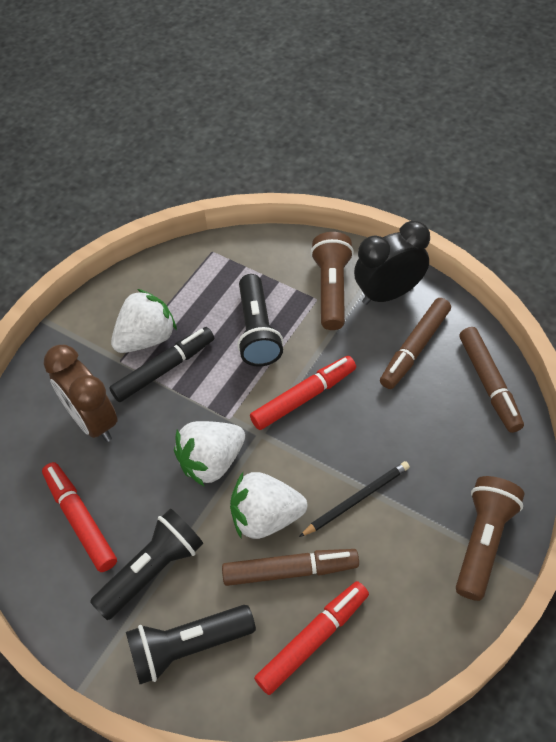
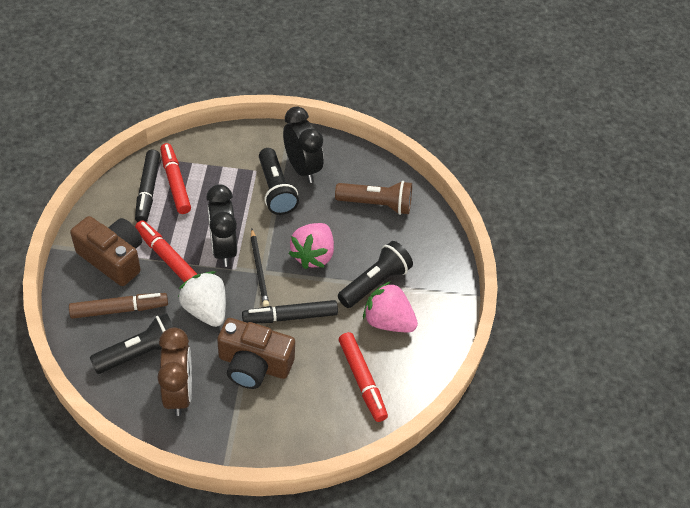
black clock: [354,220,430,305] = 1 -> [206,184,237,267] [283,106,323,183] = 2
black marker: [109,327,214,402] = 1 -> [135,149,160,222] [242,300,338,323] = 2
brown camera: none = 0 -> [70,216,142,286] [217,318,295,389] = 2
brown flashlight: [310,232,354,330] [456,476,525,601] = 2 -> [335,181,412,215] = 1
brown marker: [222,549,359,586] [380,298,451,389] [460,327,524,433] = 3 -> [69,293,168,319] = 1
pink strawberry: none = 0 -> [289,223,334,269] [363,281,418,332] = 2
white strawberry: [111,289,177,353] [174,421,245,487] [230,472,307,539] = 3 -> [178,271,226,327] = 1

